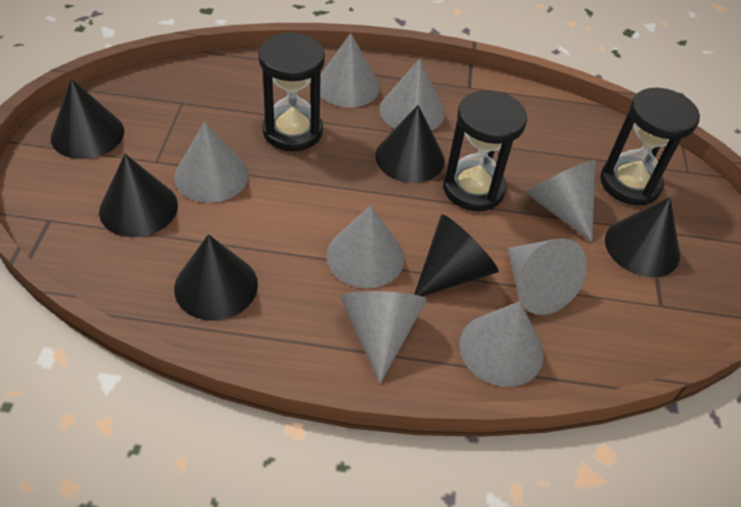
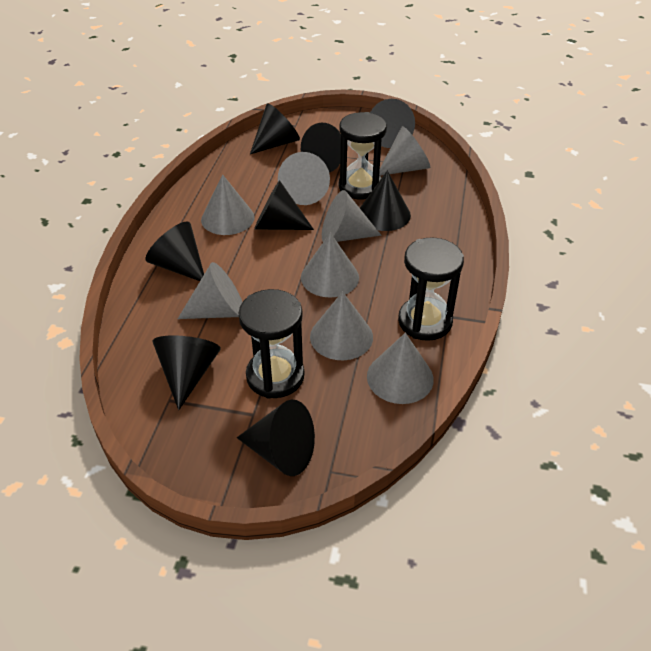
black cone: [51,79,124,159] [99,154,178,237] [174,234,258,321] [375,105,445,183] [414,214,499,296] [605,197,680,277] = 6 -> [145,222,204,281] [152,335,221,410] [237,400,315,476] [250,103,300,154] [254,180,314,230] [301,123,341,173] [360,171,411,231] [370,99,415,148] = 8

